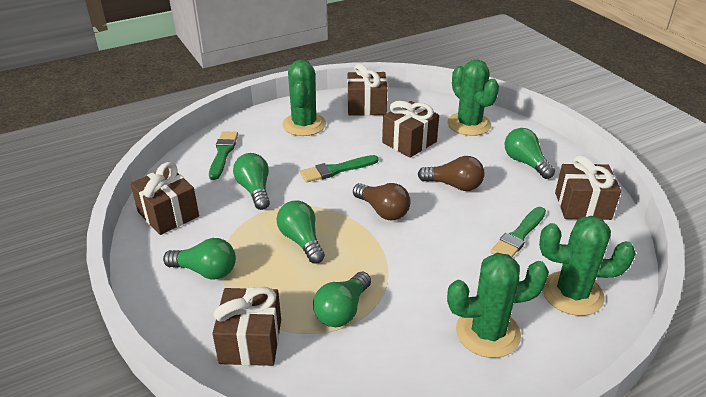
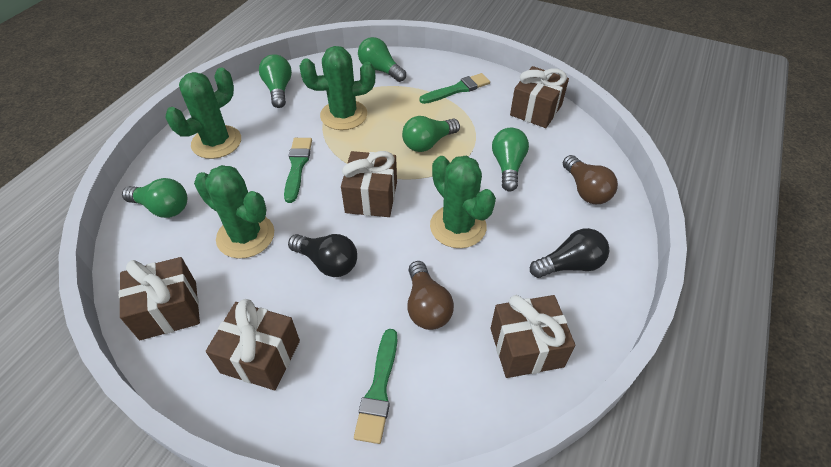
black light bulb: none = 0 -> [288,234,357,277] [530,228,609,278] = 2

